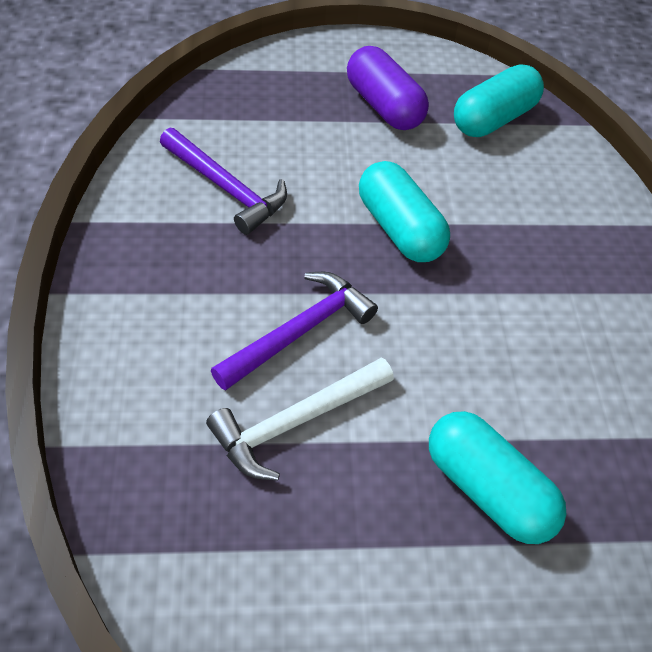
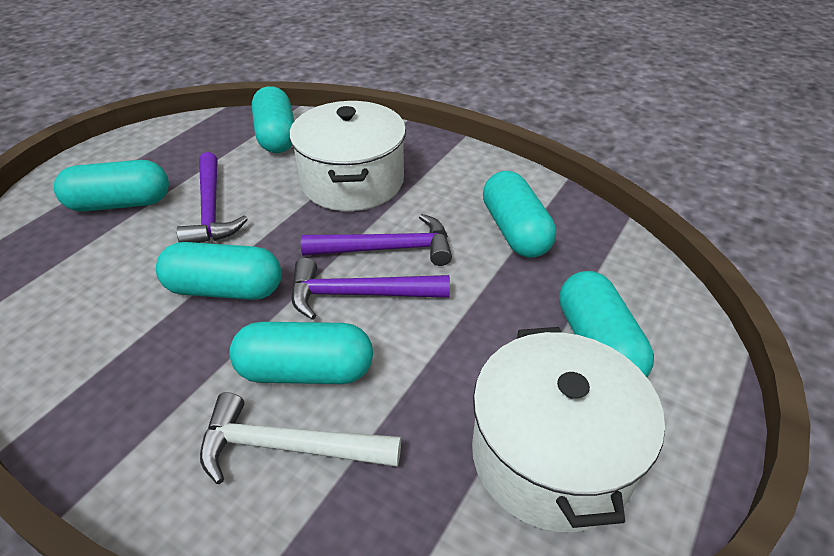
purple capsule: [347,46,429,130] = 1 -> none = 0
purple hammer: [160,128,287,235] [211,272,378,391] = 2 -> [177,152,248,243] [291,258,450,320] [301,214,452,266] = 3
turquoise capsule: [359,161,450,262] [429,411,567,544] [454,64,544,137] = 3 -> [54,160,169,212] [156,242,282,300] [229,322,373,384] [252,86,294,153] [483,171,556,258] [559,271,654,377] = 6
white pot: none = 0 -> [289,101,406,211] [472,327,665,532] = 2

